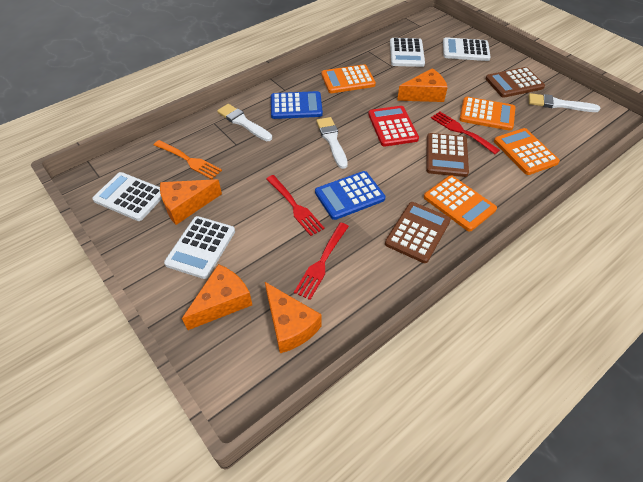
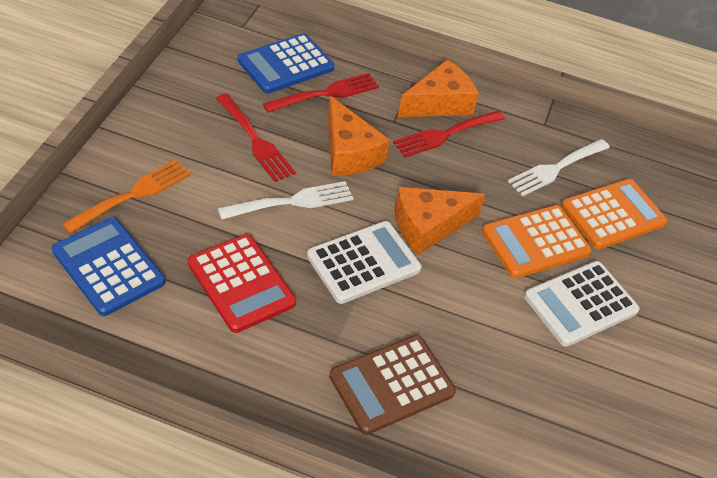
brown calculator: [385,202,451,263] [426,133,469,177] [485,67,545,98] = 3 -> [329,335,456,435] = 1
orange calculator: [321,64,376,93] [424,175,497,232] [459,97,515,131] [494,128,560,175] = 4 -> [482,205,592,278] [561,179,667,249] = 2
orange cheese: [160,179,222,225] [182,264,252,330] [265,282,322,353] [397,68,448,102] = 4 -> [327,96,390,176] [394,187,486,255] [398,59,479,117] = 3
white brush: [217,104,272,141] [316,117,348,169] [529,93,600,112] = 3 -> none = 0
white calculator: [92,172,162,221] [164,216,235,279] [390,38,425,67] [443,37,491,61] = 4 -> [307,221,422,304] [524,261,640,347] = 2
white fork: none = 0 -> [218,181,354,220] [508,139,610,196] = 2

